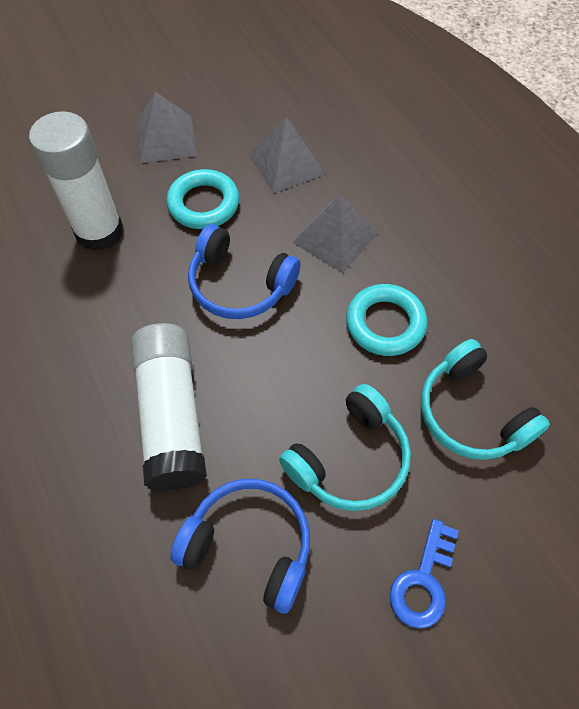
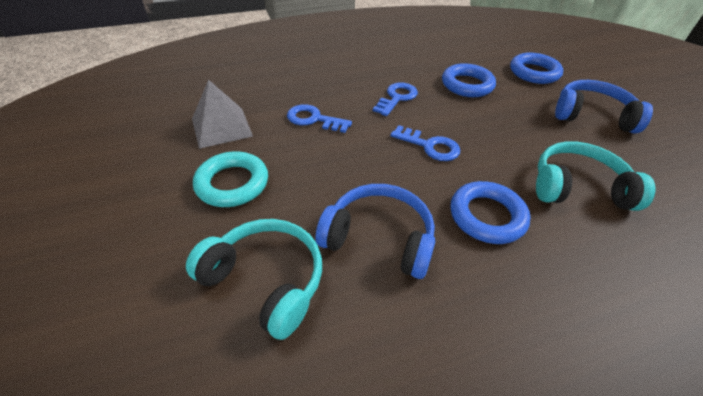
blue key: [390,519,459,629] = 1 -> [287,104,352,133] [373,83,418,116] [390,125,460,161] = 3
blue ring: none = 0 -> [442,63,496,97] [451,181,531,244] [510,53,563,84] = 3
grey pyramid: [137,91,197,163] [249,117,325,193] [293,195,378,273] = 3 -> [192,79,253,149] = 1
turquoise ring: [166,169,239,229] [346,284,427,356] = 2 -> [193,151,268,207] = 1
white glue stick: [29,111,123,251] [131,323,207,491] = 2 -> none = 0

